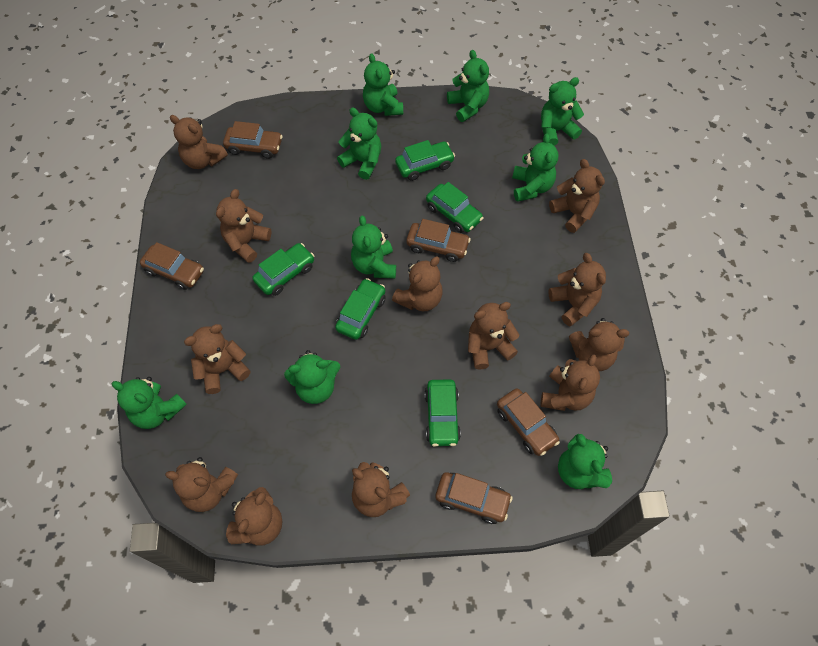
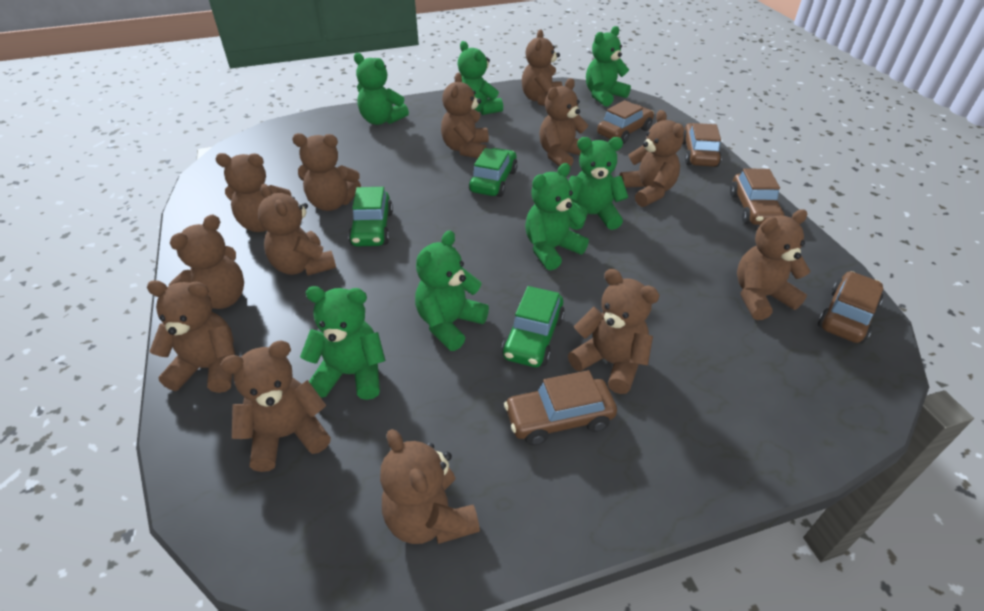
brown teddy bear: [165,457,238,512] [170,115,228,169] [184,324,251,394] [216,189,272,263] [226,487,283,546] [352,462,410,517] [392,257,443,311] [468,302,519,370] [540,354,600,411] [548,253,606,326] [549,159,605,233] [569,318,629,371] = 12 -> [147,280,235,393] [169,215,244,309] [215,153,291,232] [220,340,331,472] [258,184,336,276] [292,133,361,211] [380,429,480,544] [441,73,489,158] [522,29,562,106] [539,78,588,167] [568,269,660,394] [619,110,684,207] [737,209,811,320] = 13
green car: [253,243,314,296] [335,278,386,340] [395,140,455,181] [425,379,461,447] [426,182,484,233] = 5 -> [348,187,393,246] [469,148,518,197] [502,286,565,367] = 3
green teddy bear: [111,377,187,429] [284,350,341,404] [337,108,381,180] [351,216,396,279] [363,53,403,116] [447,50,489,122] [512,134,558,202] [541,77,584,146] [558,434,612,489] = 9 -> [300,286,386,400] [354,53,409,125] [415,230,489,351] [457,41,503,115] [525,163,589,271] [569,137,628,230] [586,26,631,107] = 7

